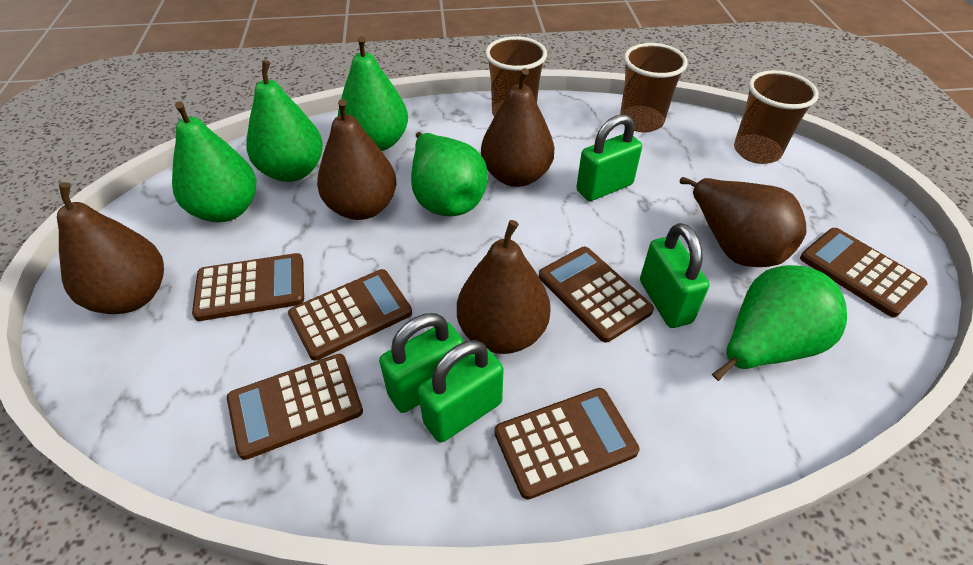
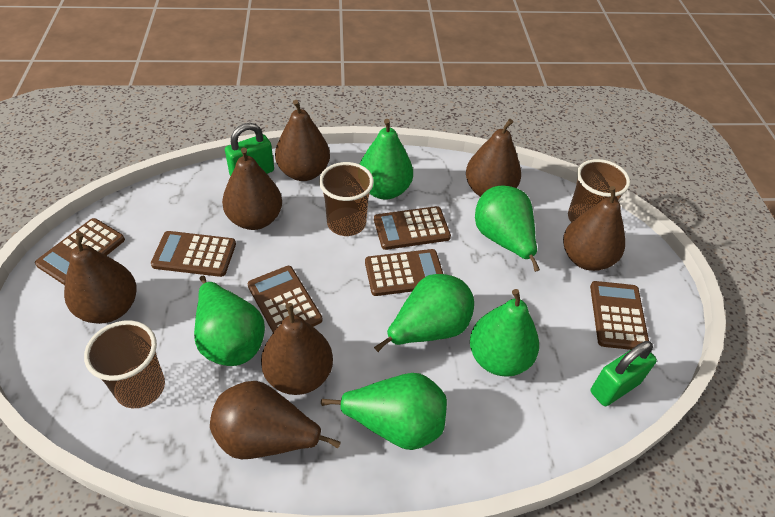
brown pear: [57,182,164,314] [317,99,397,220] [457,220,551,354] [481,68,555,187] [680,177,806,267] = 5 -> [64,233,137,324] [210,381,341,459] [222,147,282,230] [261,303,333,395] [275,100,330,181] [466,119,521,197] [563,186,625,271] = 7
green padlock: [379,313,463,413] [418,340,504,443] [576,114,642,201] [640,223,709,328] = 4 -> [225,123,274,176] [590,341,657,406] = 2
green pear: [172,102,256,222] [246,60,323,182] [338,36,408,151] [411,132,488,216] [712,265,847,381] = 5 -> [194,276,265,366] [321,373,447,450] [360,119,413,200] [374,274,474,352] [470,289,539,377] [475,185,540,272] = 6

